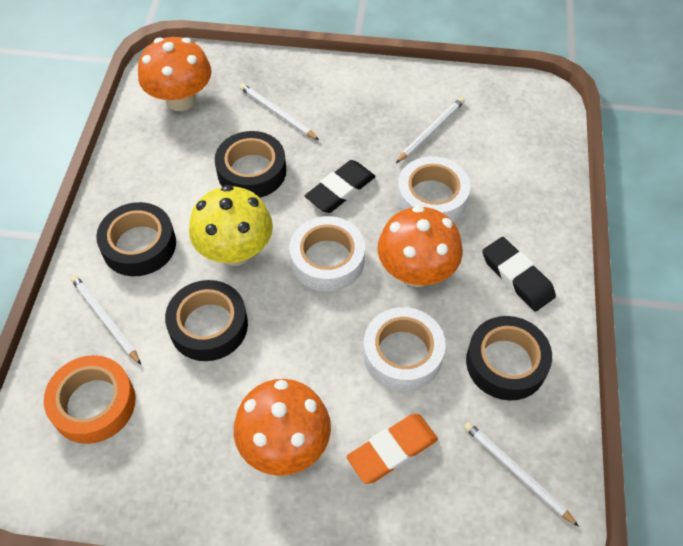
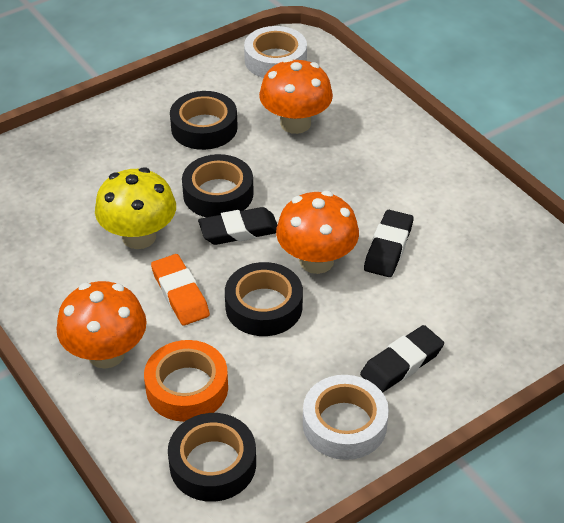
black eraser: [305,160,375,213] [482,237,556,312] = 2 -> [198,207,277,245] [360,325,444,393] [364,210,413,277] = 3
white pencil: [71,275,141,365] [240,84,319,140] [396,97,465,163] [464,422,579,527] = 4 -> none = 0
white tape: [289,216,365,292] [363,307,446,391] [397,156,471,222] = 3 -> [244,26,307,78] [303,375,389,460] = 2

